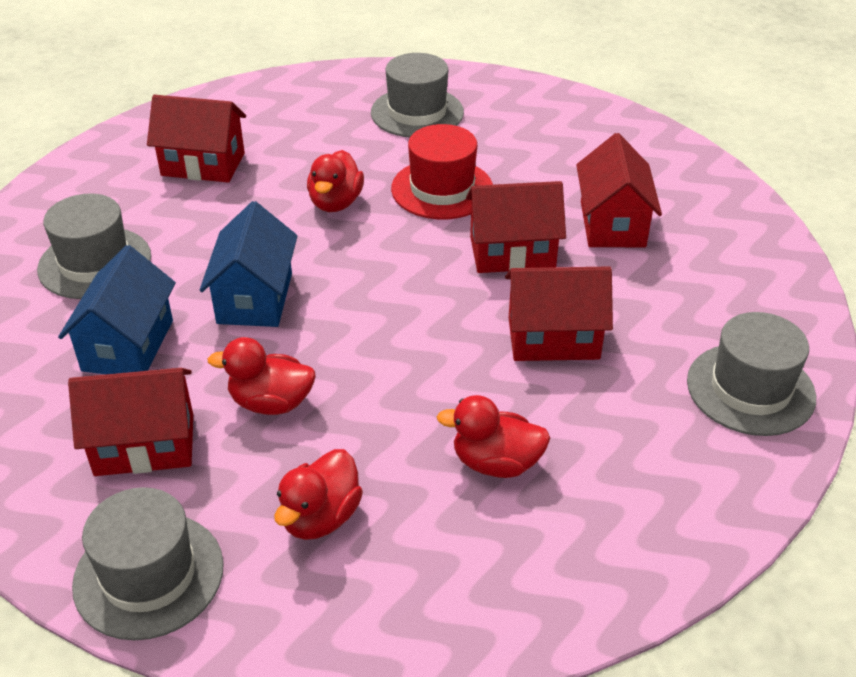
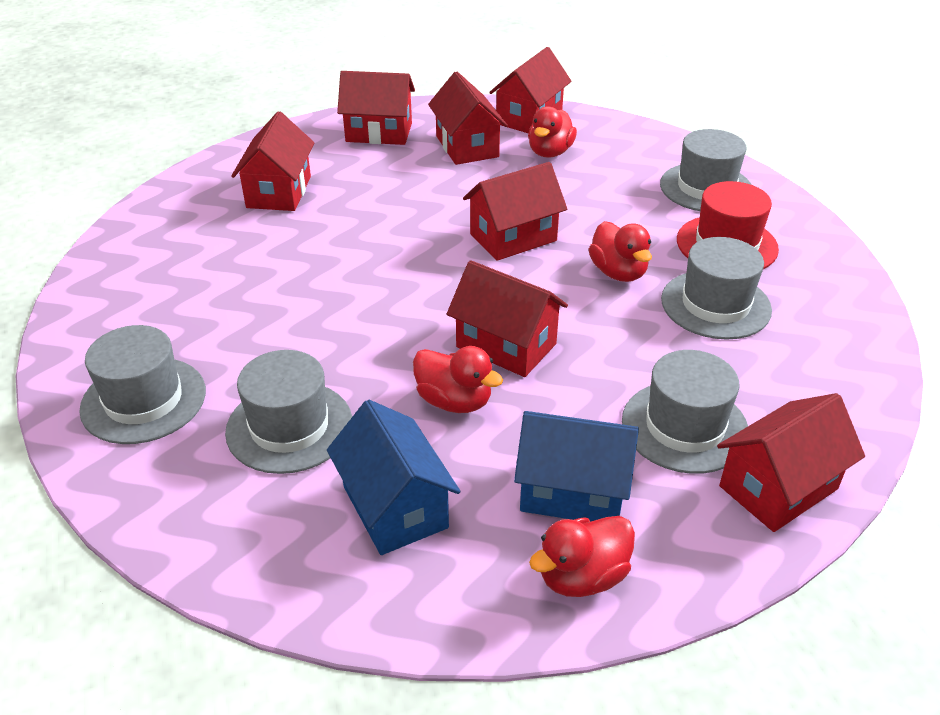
grey hat: [37,193,151,299] [72,487,224,640] [371,53,464,137] [687,312,816,436] = 4 -> [79,325,206,444] [225,350,352,474] [622,350,748,474] [660,129,752,211] [661,237,772,340] = 5
red house: [68,368,193,476] [147,95,246,183] [466,181,566,273] [505,266,613,361] [576,133,662,247] = 5 -> [231,111,314,211] [337,71,415,145] [428,72,508,165] [447,260,568,377] [463,162,567,261] [489,47,571,133] [717,393,865,532] = 7

